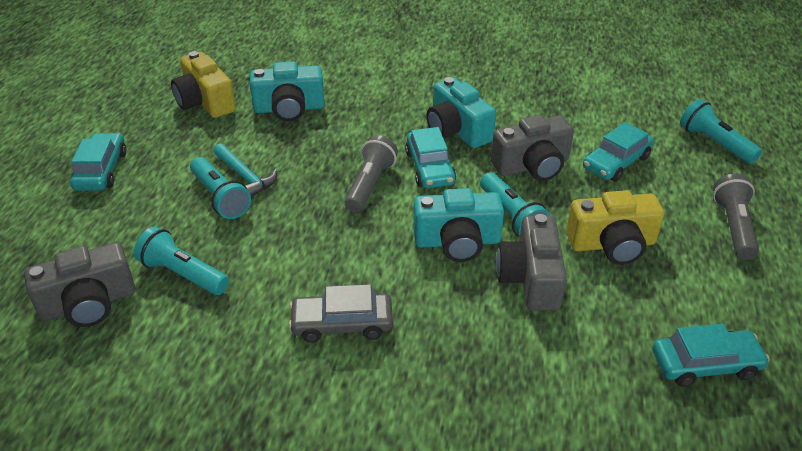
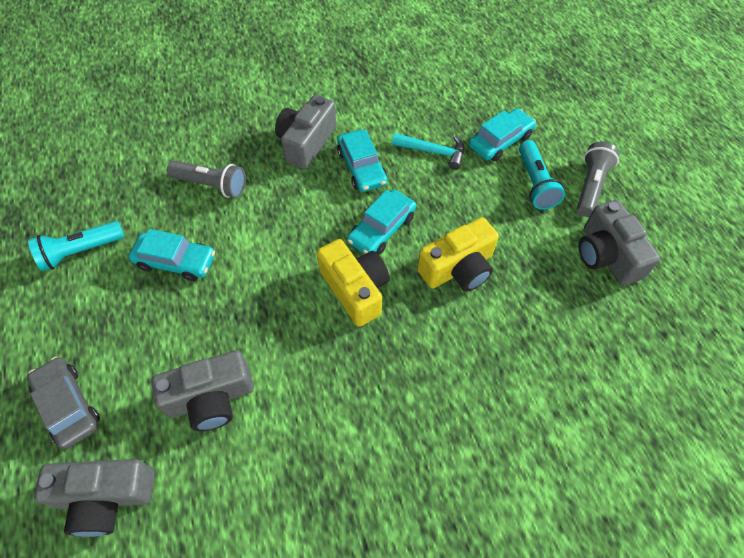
grey camera: [24,242,136,327] [491,115,574,181] [496,214,567,311] = 3 -> [34,459,155,537] [151,350,254,431] [275,95,336,169] [579,200,660,286] = 4
turquoise camera: [250,61,325,121] [413,188,504,262] [426,77,496,148] = 3 -> none = 0
turquoise flashlight: [134,226,229,295] [190,157,251,219] [480,172,550,237] [680,99,762,164] = 4 -> [28,221,125,271] [519,140,565,210] = 2

